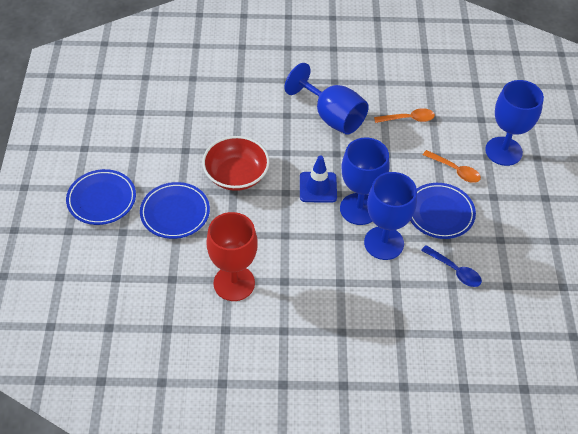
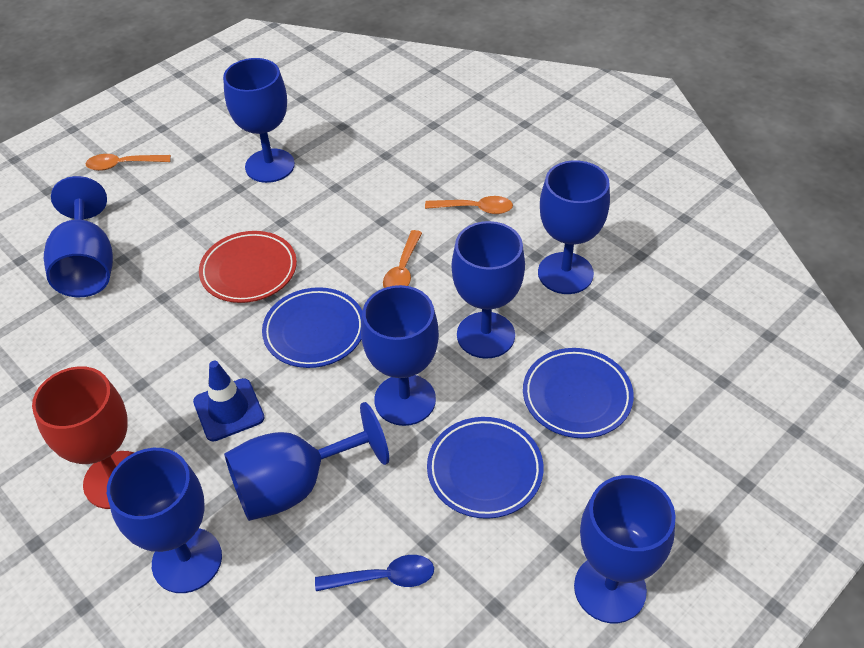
blue goblet: [285,63,369,135] [340,138,390,225] [364,172,417,260] [485,80,544,166] = 4 -> [44,176,113,297] [107,448,222,593] [223,58,295,183] [224,402,389,521] [361,285,439,426] [452,221,525,359] [538,160,610,294] [574,475,676,623] = 8
orange spoon: [374,108,435,123] [423,150,481,183] = 2 -> [85,154,171,171] [383,230,422,288] [425,196,513,214] = 3
red bowl: [202,136,270,191] = 1 -> none = 0
red plate: none = 0 -> [199,231,297,303] = 1

